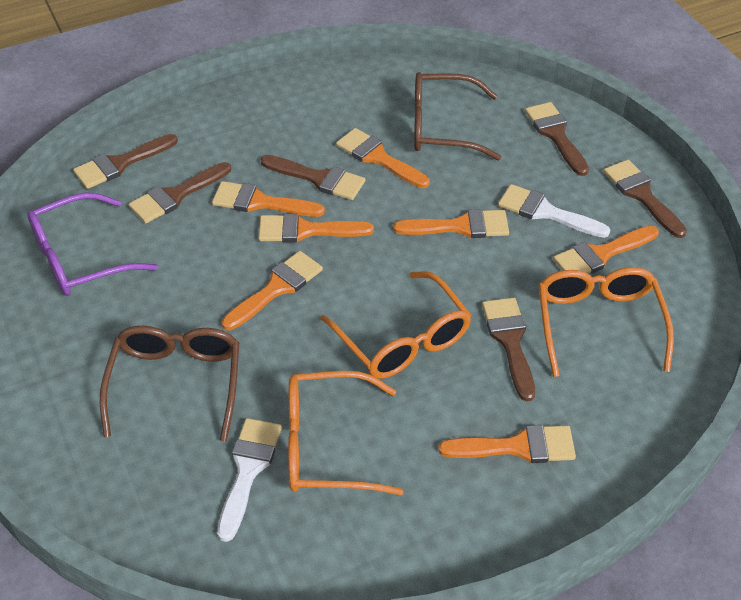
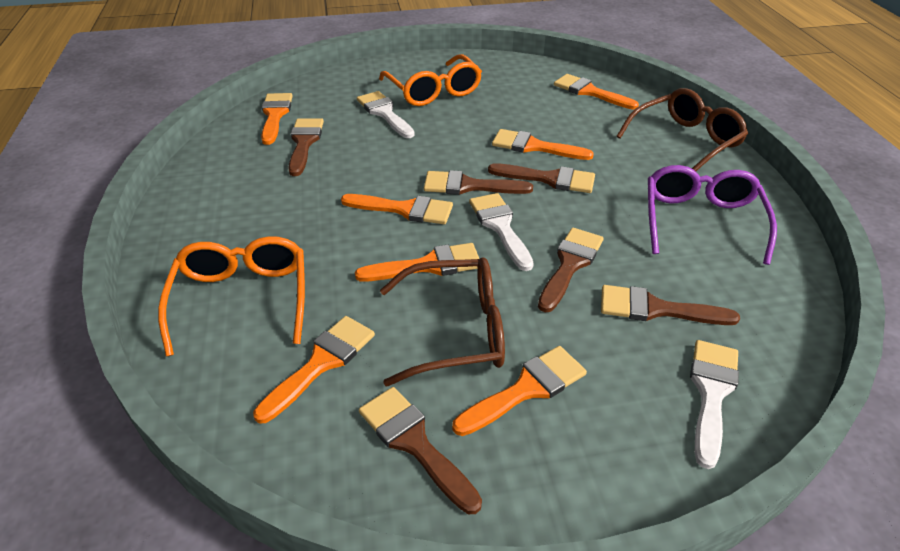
orange glasses: [288,371,403,495] [320,271,472,379] [538,267,674,377] = 3 -> [158,236,305,357] [379,54,482,106] = 2
white brush: [217,418,282,542] [498,184,610,238] = 2 -> [357,91,415,138] [469,193,534,271] [690,340,739,469] = 3

